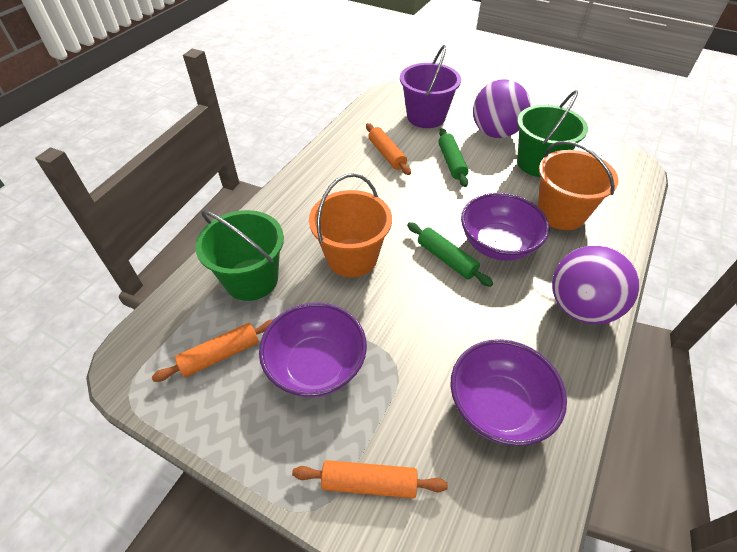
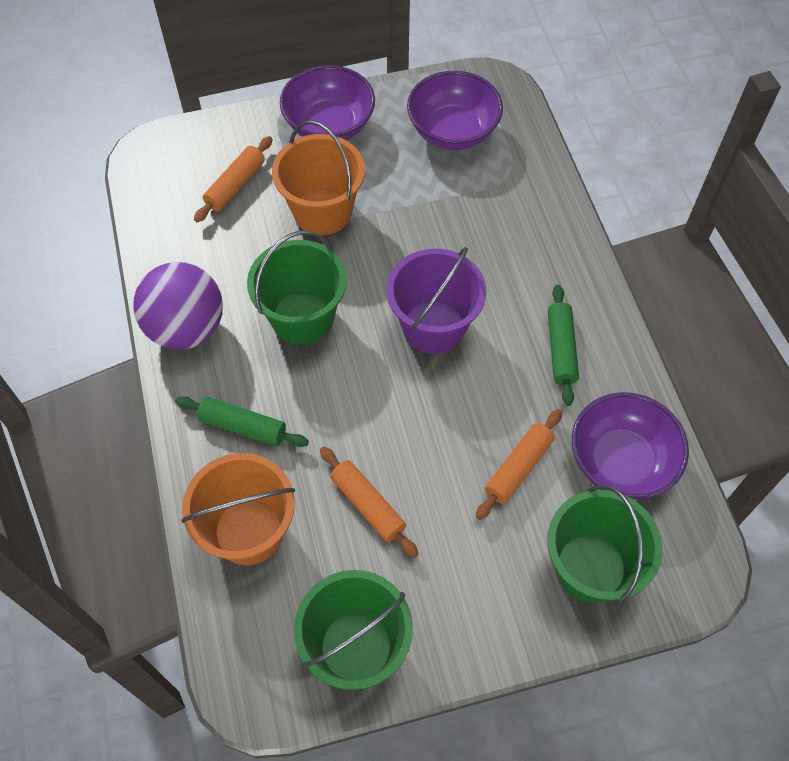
green bucket: [195,210,284,301] [517,90,588,177] = 2 -> [247,230,346,345] [294,570,413,690] [547,484,663,603] = 3
purple ball: [473,79,531,138] [552,246,639,324] = 2 -> [133,262,223,350] = 1

